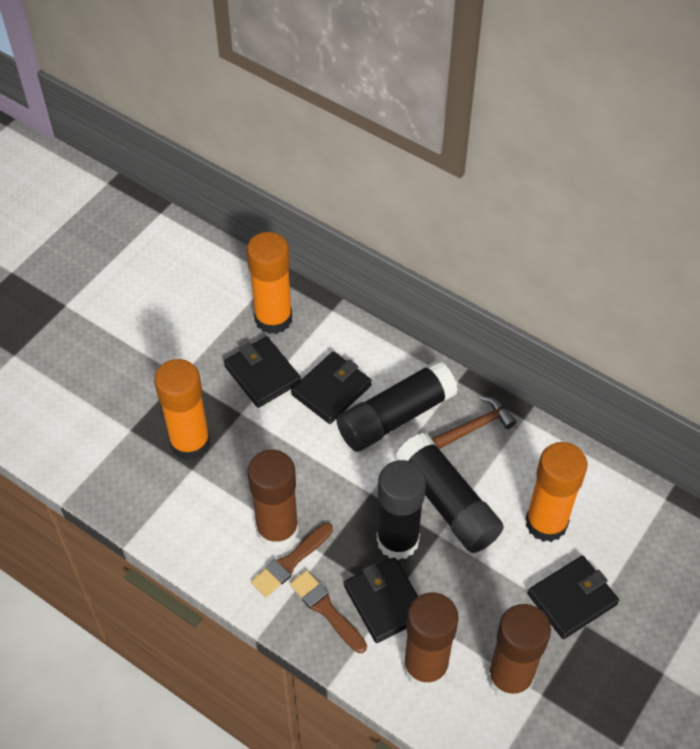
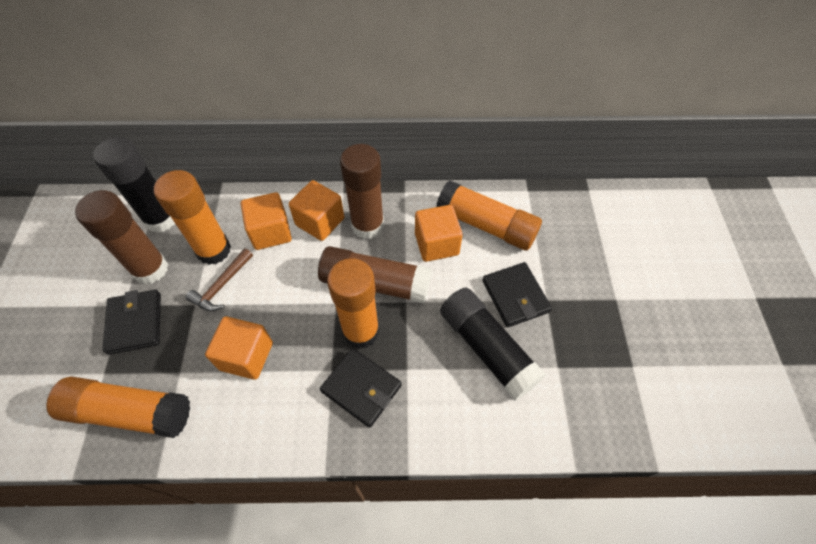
black glue stick: [337,360,458,452] [377,460,426,560] [395,433,504,553] = 3 -> [93,137,175,233] [440,287,546,400] = 2
black wallet: [224,336,301,408] [291,352,372,424] [344,557,418,643] [528,556,619,639] = 4 -> [102,290,161,355] [320,348,402,428] [483,262,552,328] = 3
brown brush: [251,523,333,597] [290,570,367,653] = 2 -> none = 0
orange cube: none = 0 -> [205,316,273,380] [241,192,292,250] [289,180,344,241] [415,205,463,262] = 4
orange glue stick: [154,359,210,460] [246,232,292,334] [525,442,587,542] = 3 -> [46,376,190,438] [154,170,231,265] [327,258,380,349] [436,180,542,251] = 4

